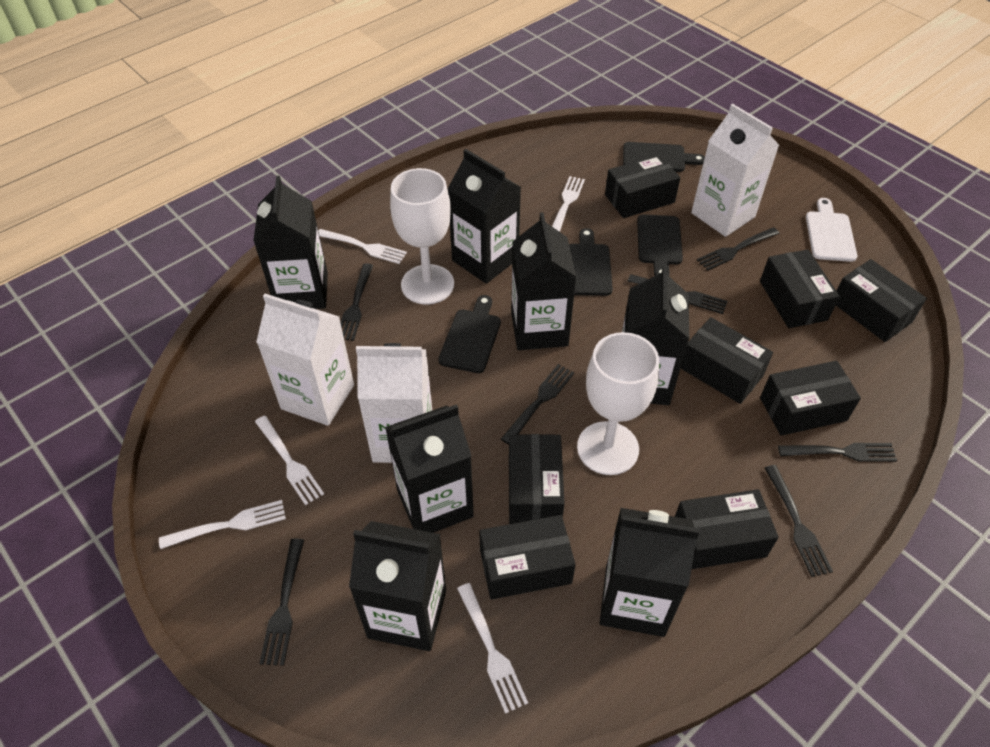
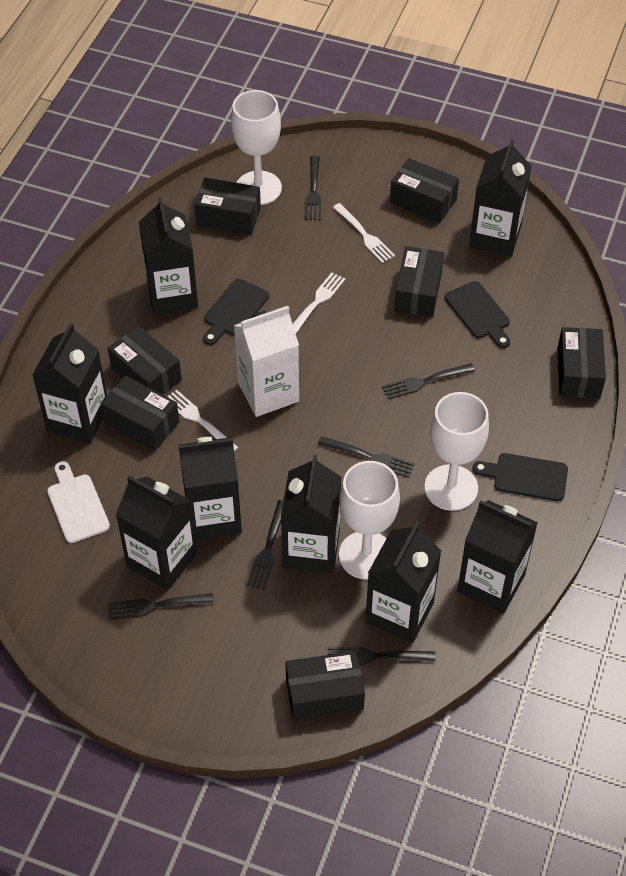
black box: [479,515,576,600] [509,434,565,524] [605,155,680,218] [675,489,779,569] [680,317,773,404] [760,249,840,328] [760,361,861,436] [836,259,927,342] = 8 -> [101,375,179,451] [108,326,182,395] [194,178,261,235] [285,651,365,720] [390,158,459,223] [394,246,444,317] [557,327,606,398] = 7
black carton: [253,176,328,309] [349,521,446,651] [385,404,474,533] [448,149,521,284] [511,212,576,350] [600,508,700,637] [622,265,689,405] = 7 -> [32,323,107,443] [116,476,197,590] [139,197,198,314] [179,437,242,540] [281,455,342,574] [365,522,441,643] [457,500,538,614] [469,139,532,256] = 8
black cutting board: [438,295,501,373] [569,228,613,296] [623,142,705,172] [637,214,683,276] = 4 -> [203,279,269,345] [444,281,510,348] [473,453,568,501] = 3
black fork: [259,539,304,666] [341,263,373,341] [501,364,574,444] [628,274,728,314] [697,227,779,271] [765,465,833,577] [778,443,897,462] = 7 -> [108,593,214,620] [247,500,283,590] [305,156,321,220] [318,436,415,478] [328,646,436,665] [382,363,475,399] = 6
white carton: [256,294,354,426] [356,343,432,463] [691,104,779,237] = 3 -> [234,306,299,417] = 1
white fork: [159,500,286,549] [255,416,324,505] [318,229,407,264] [457,583,528,714] [552,176,585,232] = 5 -> [167,390,238,451] [293,272,345,333] [333,203,395,263] = 3
white goblet: [390,168,454,305] [577,332,659,475] = 2 -> [231,90,282,205] [339,461,400,580] [424,392,489,511] = 3

